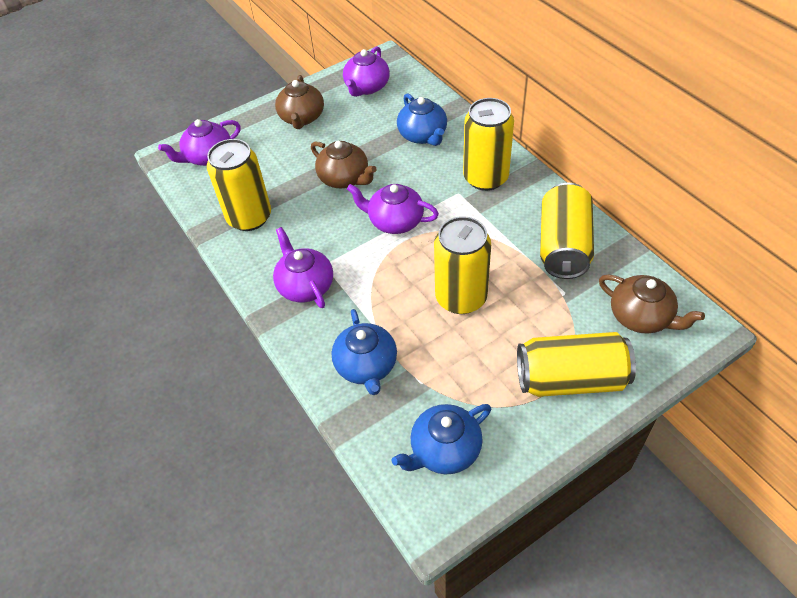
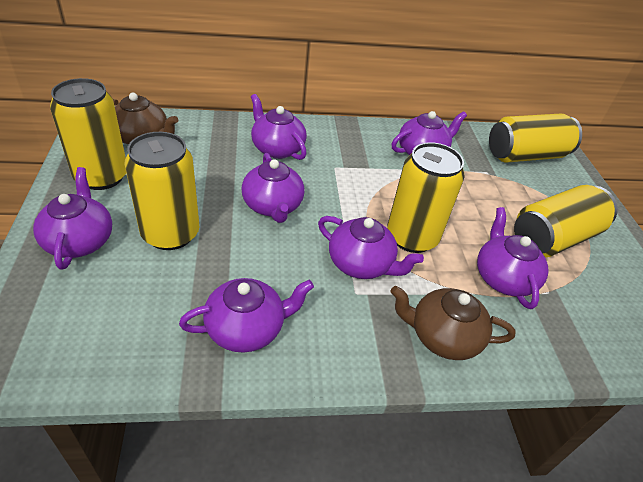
blue teapot: [331,309,397,395] [392,404,491,474] [397,93,447,146] = 3 -> none = 0
brown teapot: [275,75,324,129] [311,141,377,188] [599,274,705,333] = 3 -> [113,93,178,145] [391,286,516,360] = 2
purple teapot: [158,119,241,166] [273,227,333,308] [343,46,390,97] [347,184,439,234] = 4 -> [33,167,112,270] [179,278,314,353] [242,153,305,223] [251,94,307,160] [318,216,424,279] [392,111,467,155] [477,207,549,309] = 7

